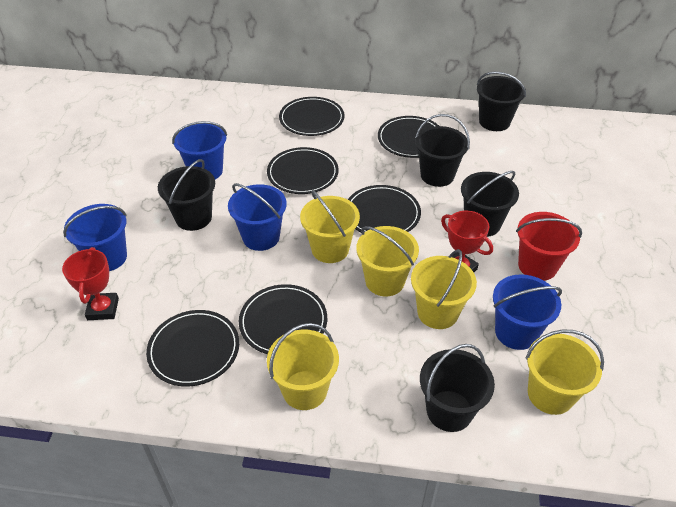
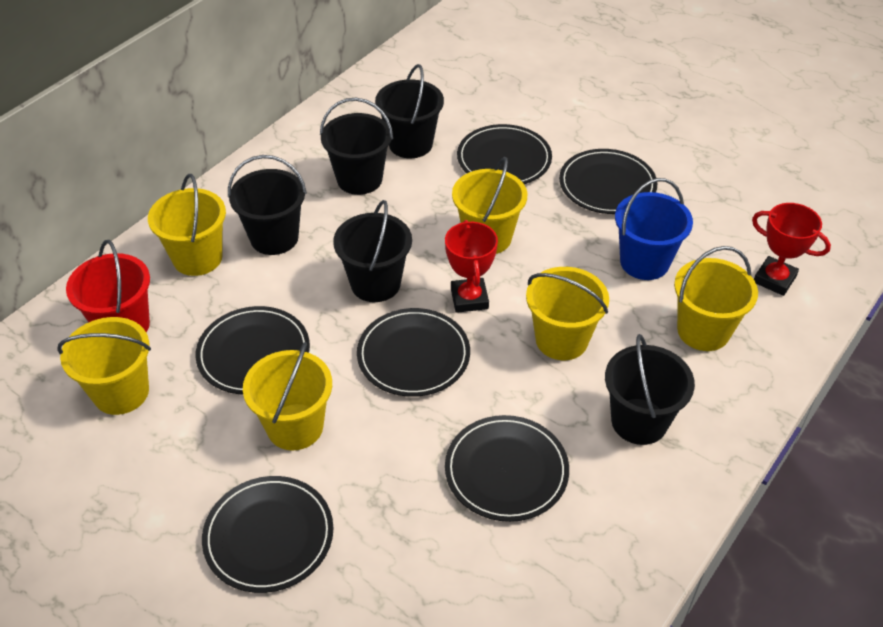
blue bucket: [63,204,127,271] [172,121,227,179] [228,183,287,251] [493,274,562,350] = 4 -> [615,178,693,280] = 1
yellow bucket: [267,323,339,410] [300,190,360,263] [356,226,419,296] [411,249,477,329] [526,330,604,415] = 5 -> [57,317,151,415] [148,174,226,276] [243,342,332,451] [452,157,527,254] [526,267,609,360] [674,246,758,351] = 6

